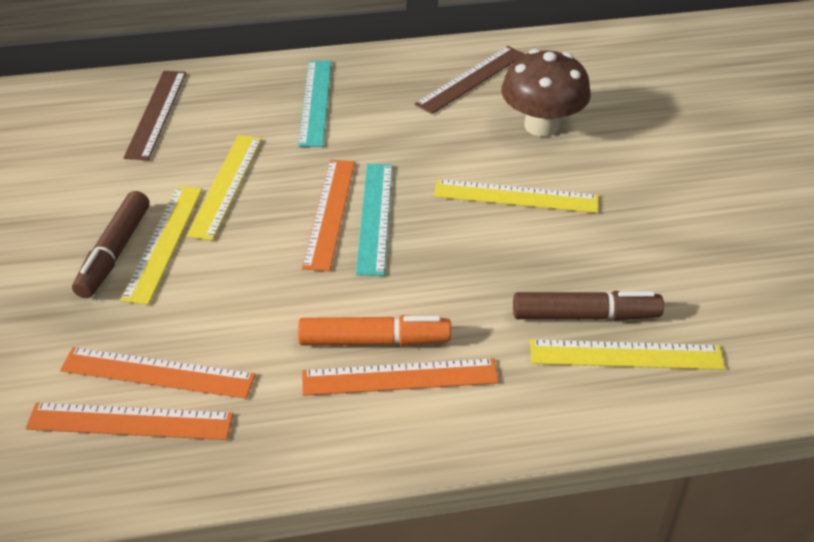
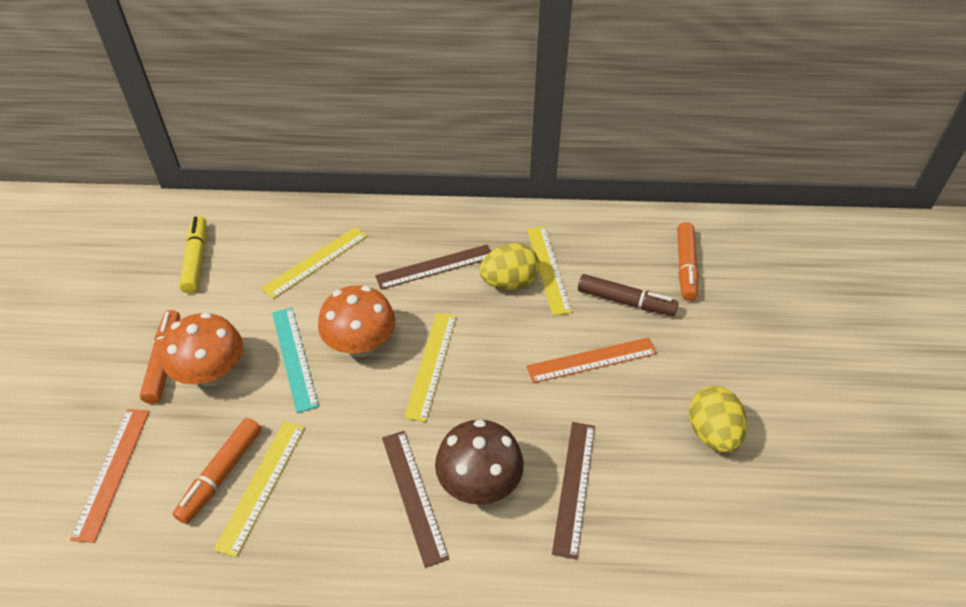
brown marker: [72,191,150,298] [513,291,664,321] = 2 -> [578,274,679,316] = 1
brown ruler: [124,71,186,160] [415,46,525,114] = 2 -> [375,245,491,289] [382,431,449,568] [552,422,595,560] = 3
orange marker: [298,315,451,346] = 1 -> [140,310,180,404] [173,418,261,524] [677,222,698,301] = 3
orange mushroom: none = 0 -> [161,312,243,387] [318,285,396,357] = 2
orange ruler: [25,402,233,440] [60,347,256,399] [302,160,355,271] [302,358,499,396] = 4 -> [70,409,149,543] [526,337,657,383] = 2
turquoise ruler: [298,61,332,147] [356,164,393,276] = 2 -> [272,308,319,413] = 1
yellow egg: none = 0 -> [479,243,540,290] [689,386,747,453] = 2
yellow marker: none = 0 -> [179,216,206,293] = 1

